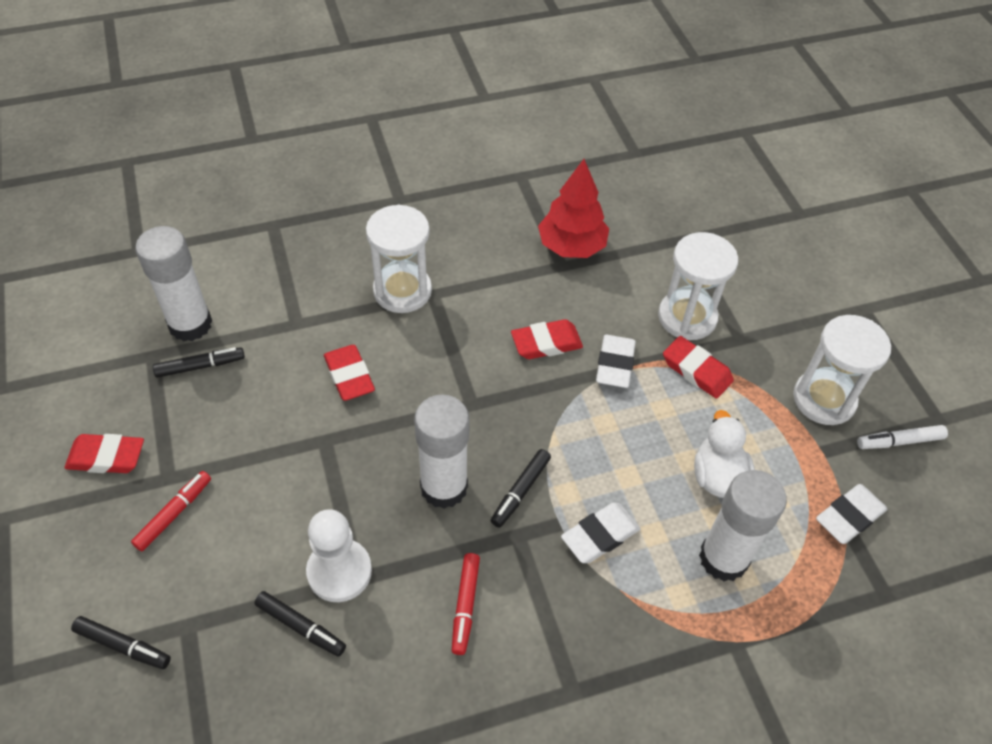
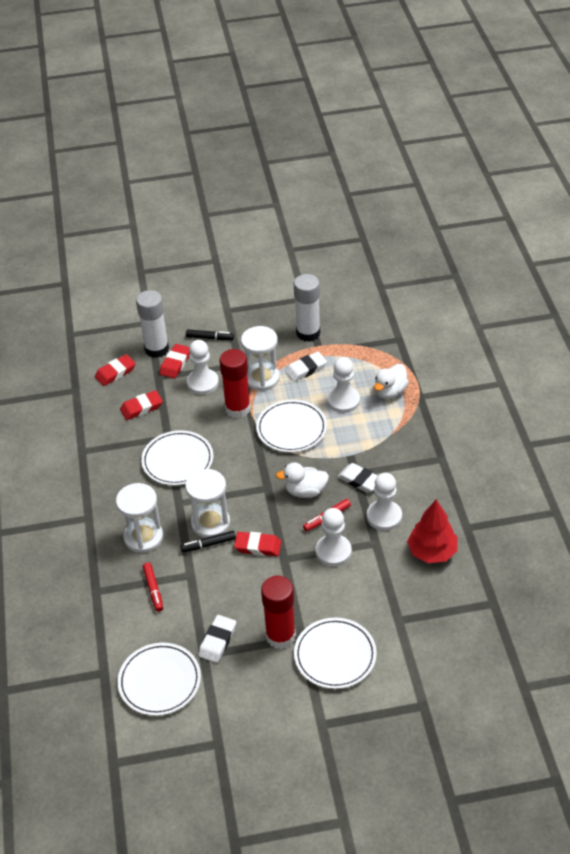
black marker: [71,616,171,669] [153,347,245,378] [254,591,346,657] [491,449,551,528] = 4 -> [180,531,236,552] [186,329,234,340] = 2
red glue stick: none = 0 -> [220,349,251,418] [261,576,296,649] = 2
white duck: [694,410,755,498] = 1 -> [276,462,329,498] [374,364,409,399] = 2
white glue stick: [135,226,212,341] [414,395,470,509] [699,470,787,582] = 3 -> [136,290,169,358] [294,274,320,342] = 2
white marker: [857,425,948,449] = 1 -> none = 0
white pawn: [306,509,372,602] = 1 -> [187,340,219,395] [315,508,352,566] [327,357,360,413] [367,473,402,531] = 4
white plate: none = 0 -> [118,643,201,716] [141,430,213,485] [256,400,327,452] [294,617,377,689] = 4

